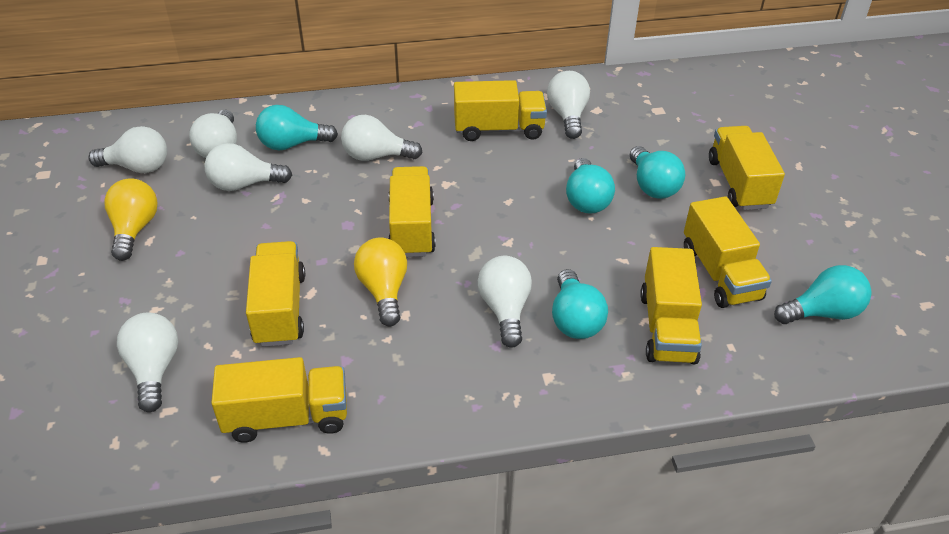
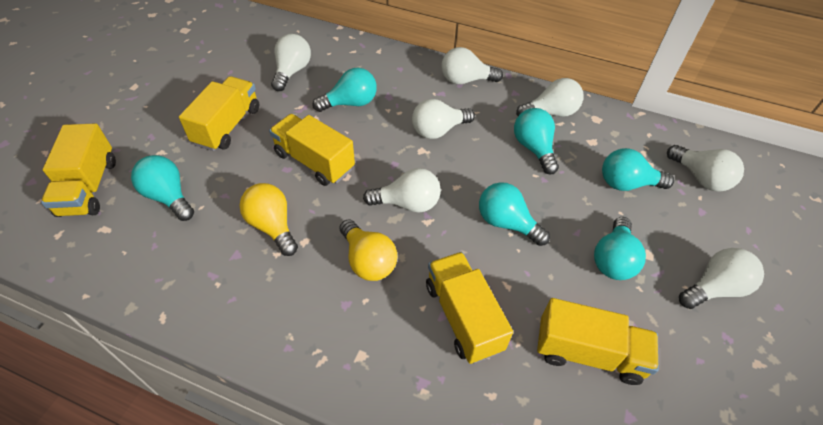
turquoise light bulb: [256,105,338,150] [552,269,608,339] [566,158,615,214] [630,146,685,199] [774,265,872,324] = 5 -> [131,155,194,221] [313,68,377,112] [479,182,550,246] [514,108,559,175] [594,217,646,280] [602,148,674,191] = 6
yellow truck: [211,357,347,443] [246,241,305,347] [388,166,436,257] [454,80,547,141] [640,247,702,364] [684,196,772,308] [709,126,785,210] = 7 -> [41,123,116,217] [179,76,259,151] [269,114,355,186] [426,252,513,364] [537,298,659,385] = 5

